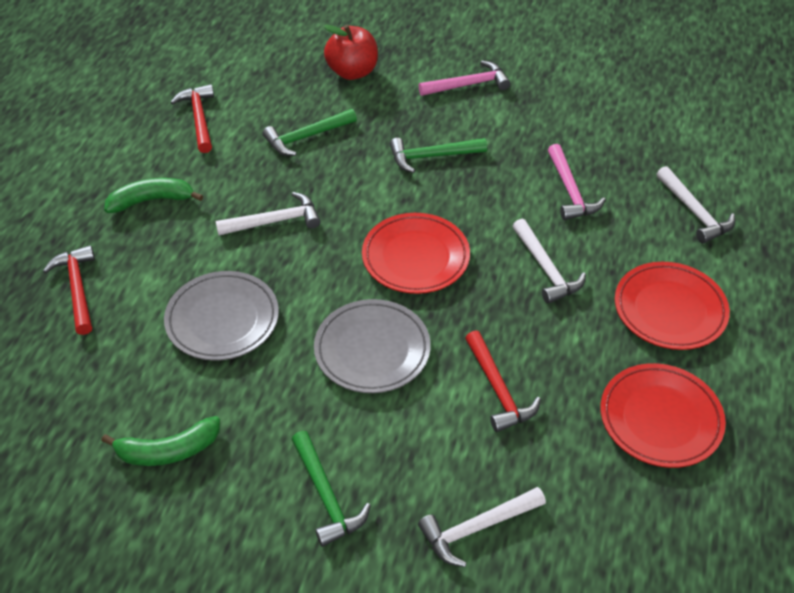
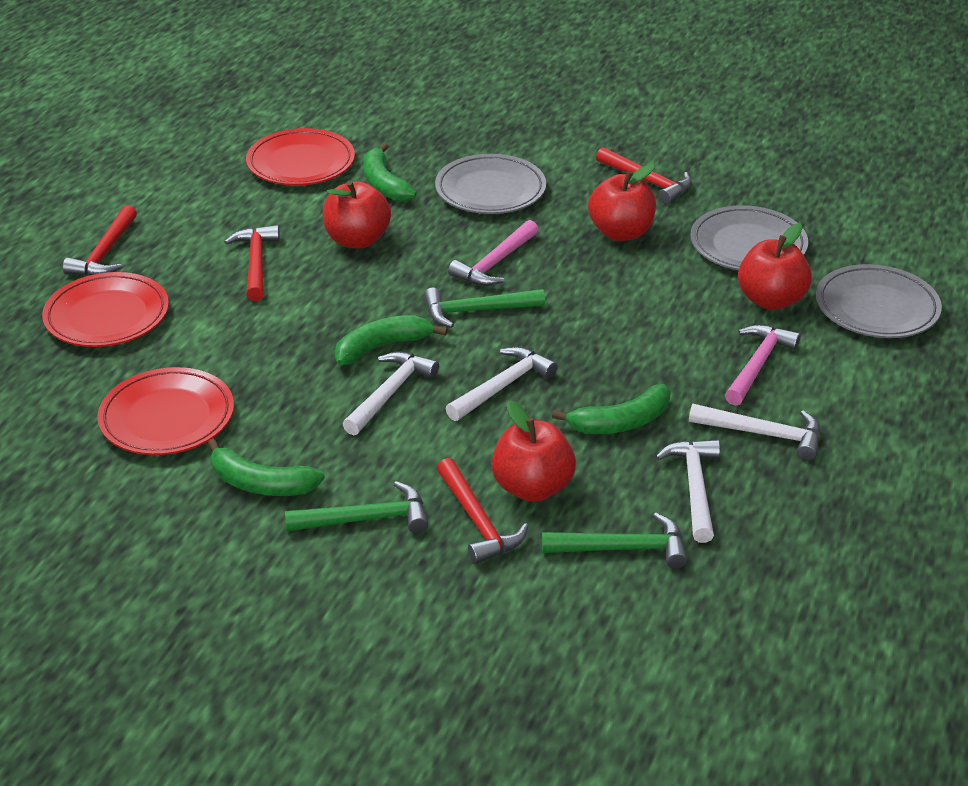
green banana: [101,416,220,466] [104,178,203,213] = 2 -> [208,439,325,496] [334,315,447,365] [363,143,417,202] [552,384,671,434] = 4
grey plate: [164,271,279,361] [314,299,431,393] = 2 -> [435,154,546,214] [690,205,808,270] [816,264,942,338] = 3
red apple: [323,25,378,80] = 1 -> [323,180,391,249] [491,400,576,502] [588,164,656,241] [738,223,812,310] = 4
red hammer: [43,245,95,335] [170,84,214,153] [465,330,541,432] = 3 -> [63,205,137,275] [225,225,280,301] [436,458,528,564] [596,147,692,204] = 4

